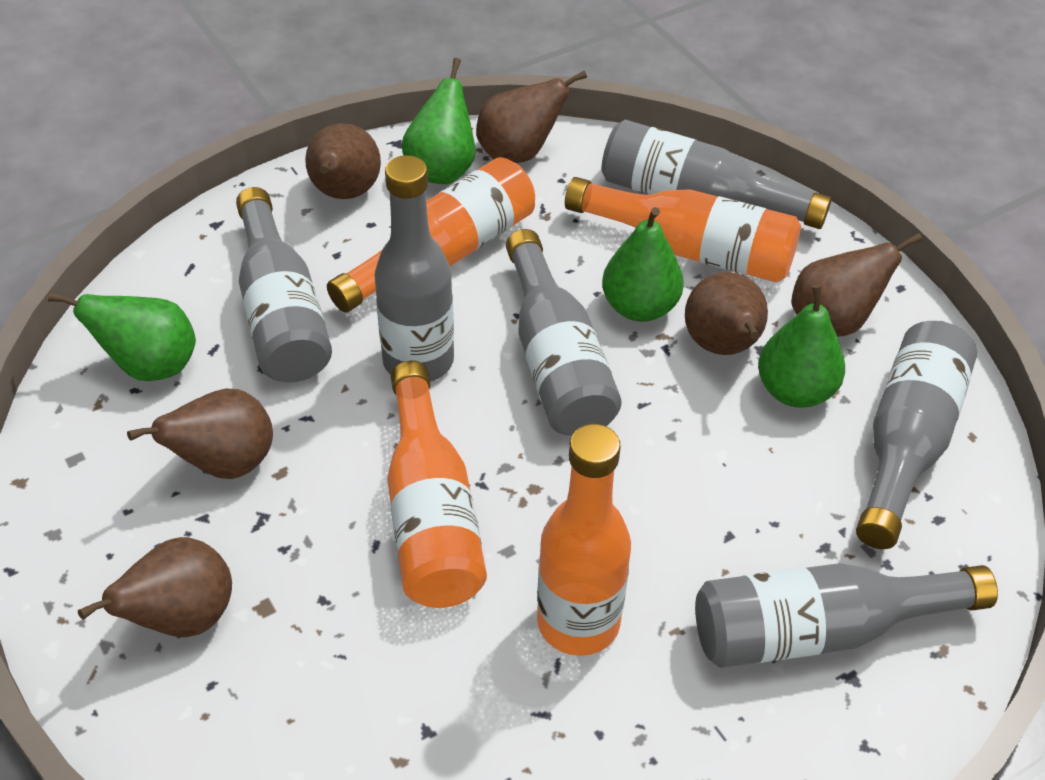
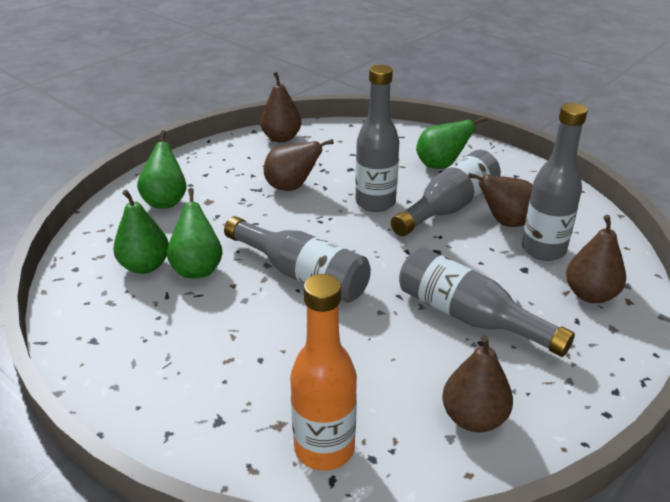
brown pear: [78,537,232,637] [127,389,273,479] [305,123,381,199] [476,71,587,163] [685,272,768,355] [791,233,922,337] = 6 -> [260,72,301,142] [264,139,334,191] [442,335,513,432] [468,173,533,227] [566,215,626,303] = 5
grey bottle: [236,187,332,382] [374,155,454,382] [506,229,622,436] [602,120,831,229] [695,563,998,668] [856,321,977,549] = 6 -> [224,216,371,303] [355,65,400,212] [391,150,501,236] [399,247,575,357] [522,103,588,261] = 5
orange bottle: [327,157,535,312] [387,361,487,608] [537,424,631,656] [565,177,801,283] = 4 -> [290,274,357,471] = 1

